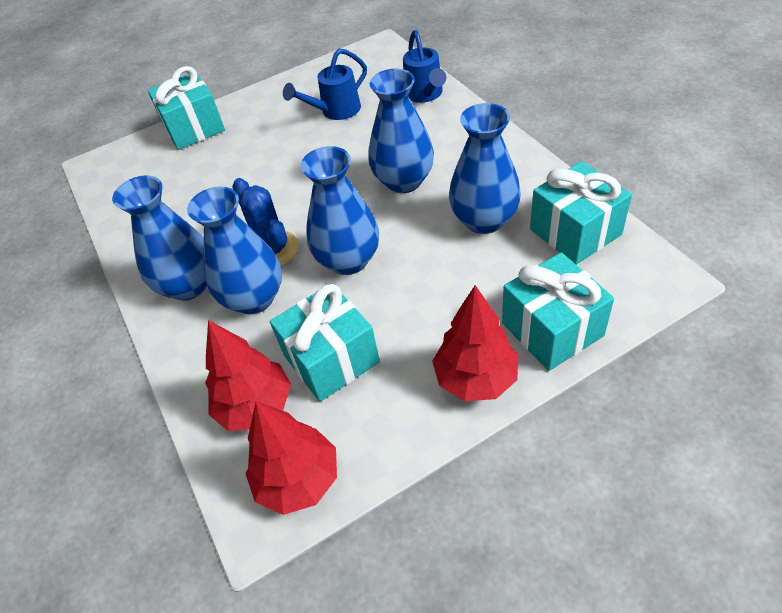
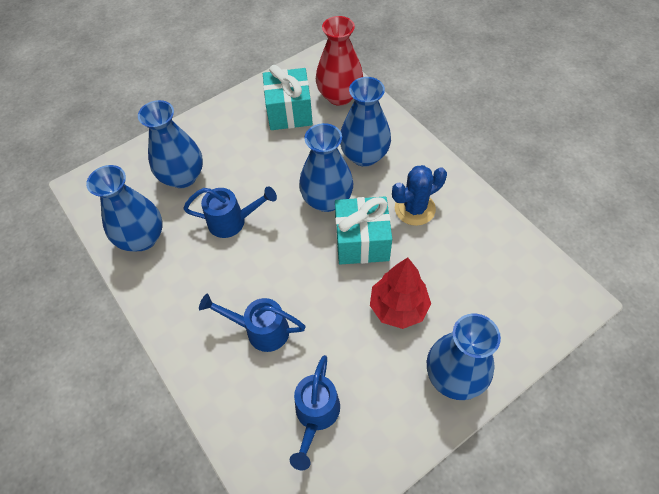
blue watering can: [283,48,367,120] [403,30,446,103] = 2 -> [183,187,277,238] [199,293,306,352] [290,355,340,470] = 3
red tree: [205,320,291,431] [246,401,337,515] [432,285,518,401] = 3 -> [370,257,431,329] = 1
red vase: none = 0 -> [316,16,363,106] = 1
turquoise gift: [148,66,225,150] [270,283,380,402] [502,252,614,371] [530,161,632,265] = 4 -> [263,65,313,130] [335,197,392,264] = 2

